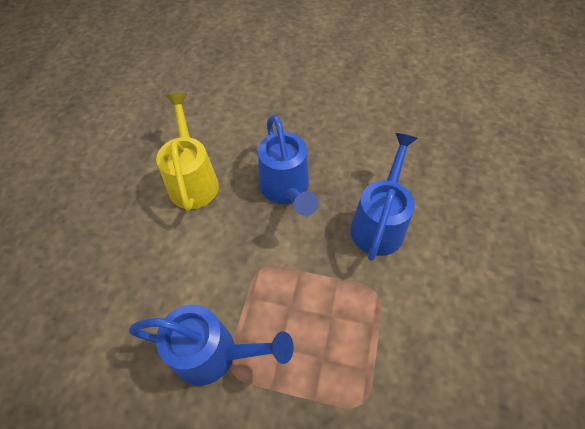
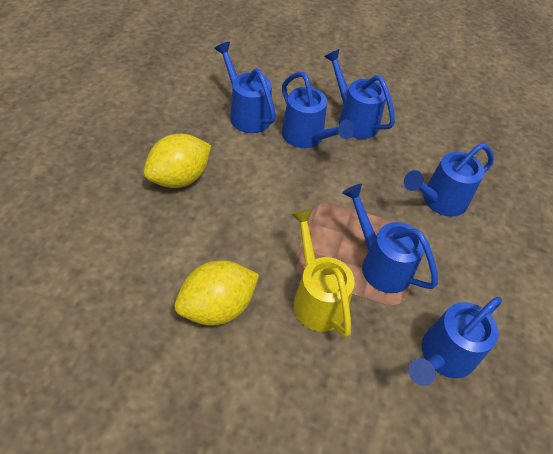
blue watering can: [129,305,294,386] [258,115,319,216] [350,133,418,261] = 3 -> [214,42,276,133] [282,72,354,148] [324,49,395,139] [342,184,438,293] [404,143,494,217] [409,297,502,386] = 6
yellow lemon: none = 0 -> [144,134,211,188] [175,260,259,326] = 2

